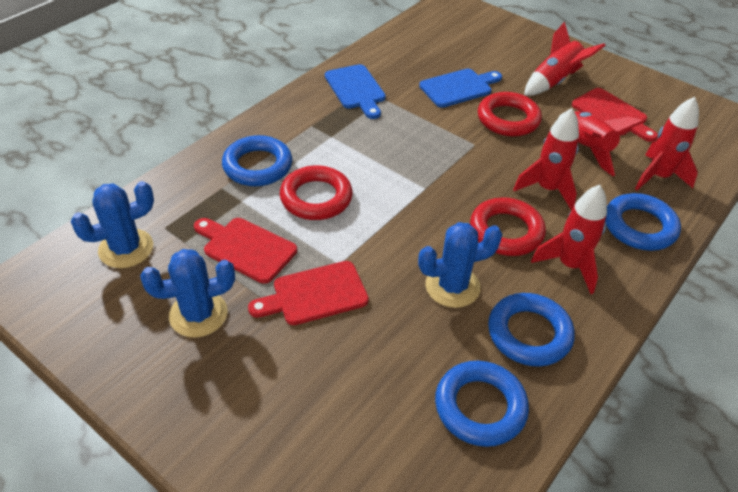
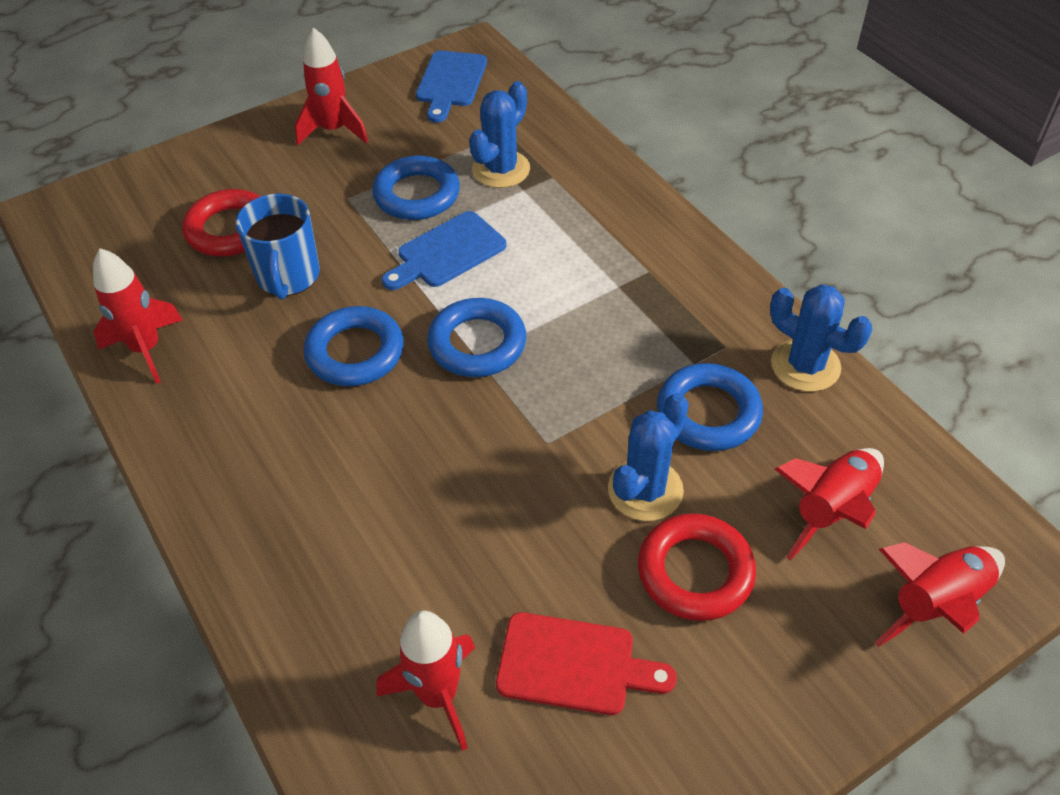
blue mug: none = 0 -> [236,194,320,300] = 1
red cutting board: [194,218,297,284] [248,261,369,325] [572,88,658,142] = 3 -> [496,612,677,715] = 1
red ring: [280,165,353,220] [470,197,546,256] [478,92,542,136] = 3 -> [182,189,261,256] [638,513,756,621] = 2

